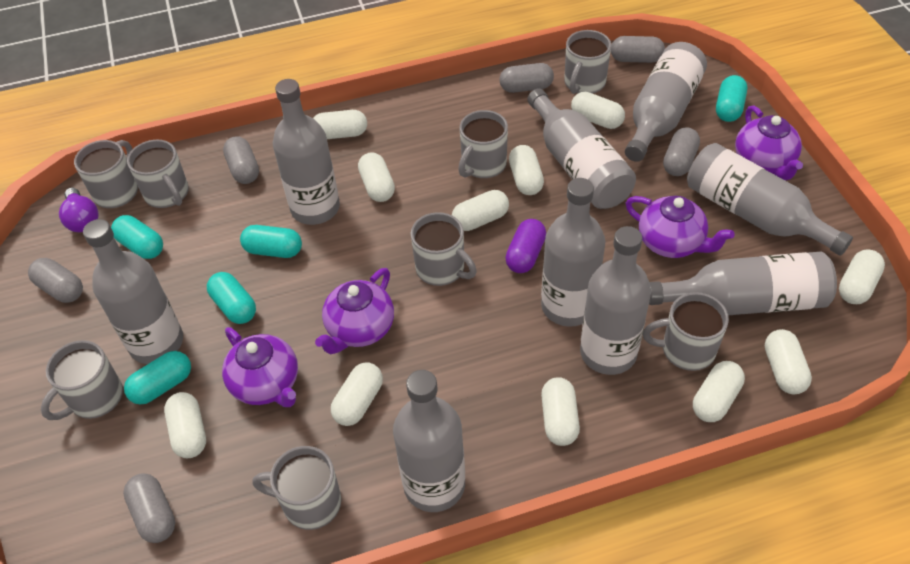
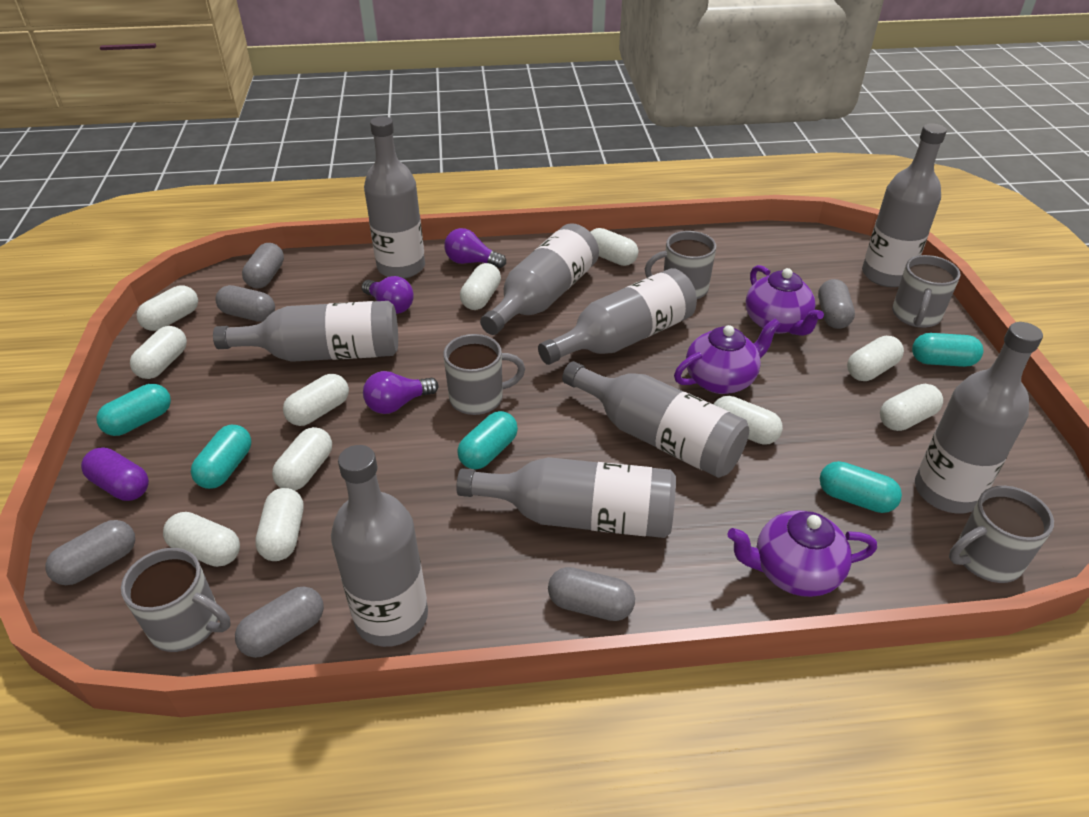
grey mug: [41,340,123,420] [74,140,138,208] [127,140,189,208] [252,446,341,530] [411,212,477,286] [458,110,508,178] [564,30,611,94] [643,292,729,371] = 8 -> [121,548,231,652] [444,334,525,415] [645,231,716,299] [892,255,961,328] [949,486,1054,583] = 5
purple light bulb: [59,188,99,232] = 1 -> [362,276,414,314] [363,371,438,414] [444,228,506,268] = 3
purple teapot: [222,327,298,407] [315,268,394,354] [626,196,735,258] [735,105,803,180] = 4 -> [674,318,781,394] [727,510,877,597] [746,265,824,336] = 3

